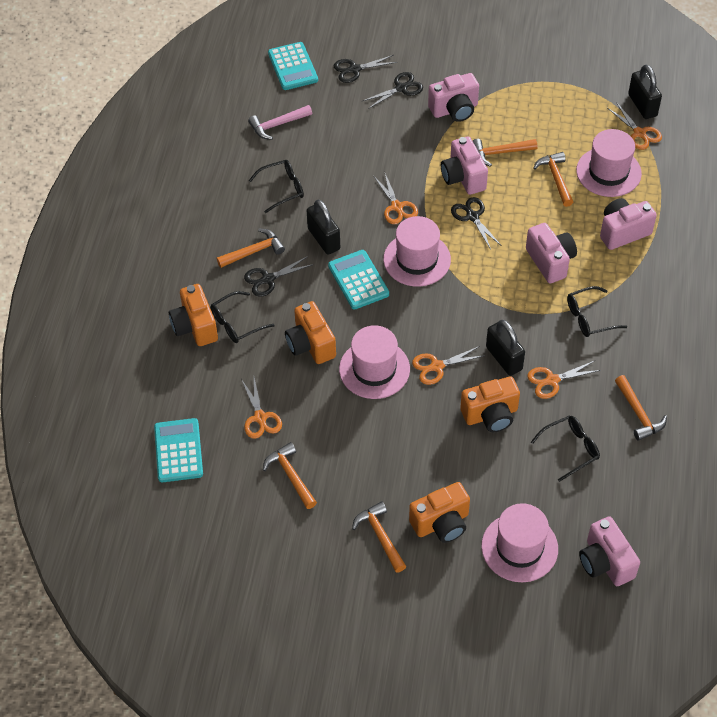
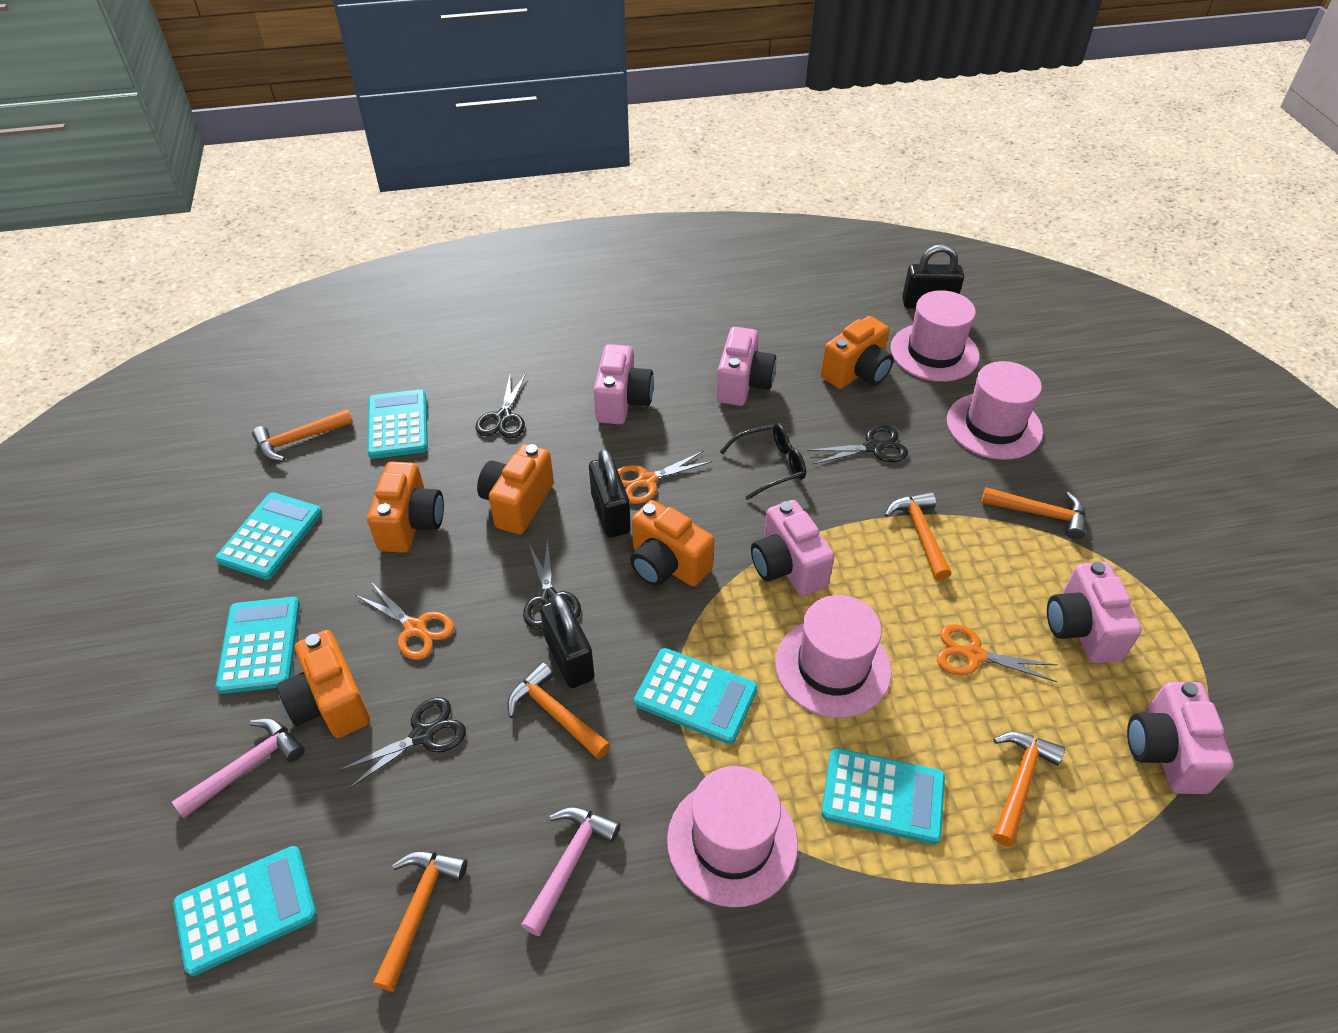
black glasses: [211,291,274,343] [249,160,304,213] [531,416,600,482] [567,286,627,337] = 4 -> [720,423,806,500] = 1
orange camera: [169,284,218,346] [285,301,336,364] [409,482,470,543] [460,376,520,432] = 4 -> [277,630,370,738] [367,462,444,553] [477,444,554,535] [630,500,714,586] [821,316,894,389] = 5
orange scissors: [241,378,282,439] [374,174,418,224] [412,346,485,385] [527,361,601,399] [608,103,662,150] = 5 -> [355,581,454,660] [617,451,712,504] [937,624,1057,682] = 3
pink hammer: [248,105,312,140] = 1 -> [172,719,305,818] [521,807,620,936] = 2
turquoise calculator: [154,418,203,482] [268,42,318,90] [328,250,389,309] = 3 -> [173,846,317,976] [215,492,322,580] [215,597,300,694] [367,389,428,459] [634,648,758,744] [821,748,945,844] = 6

